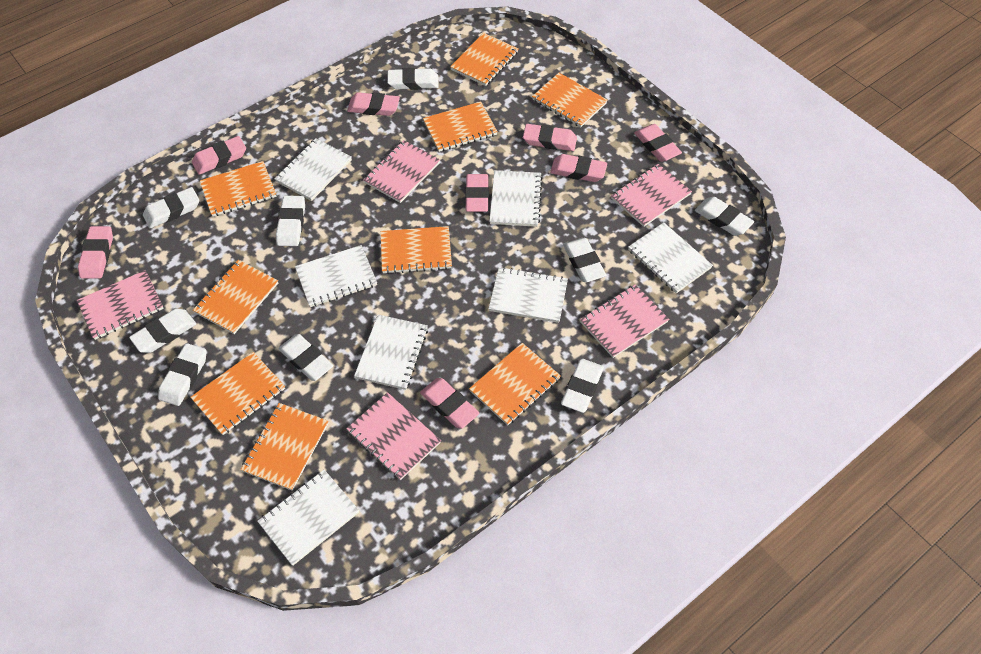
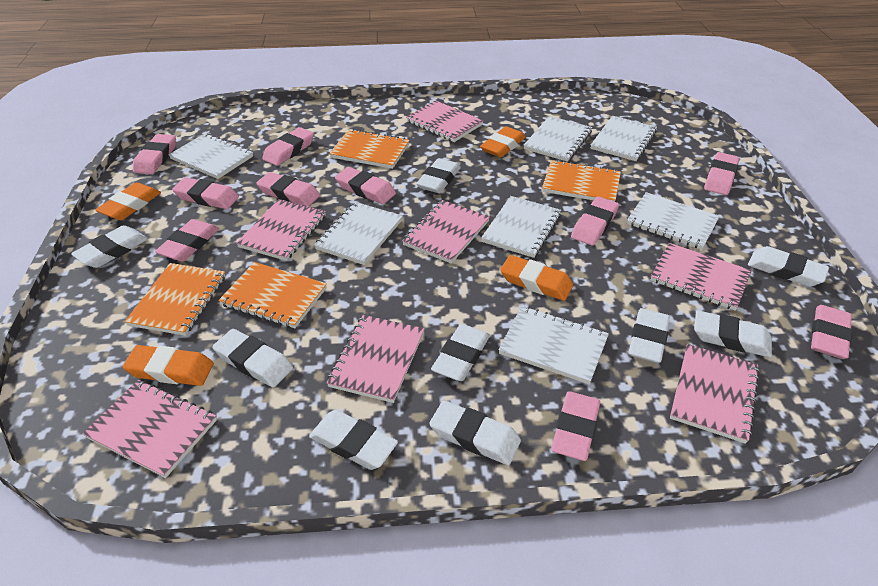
orange eraser: none = 0 -> [95,182,161,220] [122,345,214,386] [480,126,526,157] [500,255,573,301] = 4
orange notebook: [190,352,285,435] [193,260,278,334] [200,161,276,217] [241,403,328,491] [381,226,452,274] [423,101,498,152] [450,33,519,86] [469,343,561,425] [532,73,608,127] = 9 -> [125,263,225,336] [218,262,327,328] [329,129,410,169] [542,160,621,202] = 4
pink eraser: [78,226,113,279] [192,136,246,175] [347,92,400,116] [420,378,479,429] [465,174,489,212] [523,124,577,151] [550,154,607,182] [634,124,682,162] = 8 -> [133,134,176,174] [155,219,219,262] [172,177,239,209] [256,172,320,207] [262,127,314,166] [335,167,396,204] [551,391,600,461] [571,196,619,246] [704,152,740,195] [811,305,853,359] = 10
pink notebook: [77,270,164,340] [346,392,441,480] [363,140,440,203] [580,284,669,358] [611,164,692,227] = 5 -> [82,380,217,478] [236,199,326,261] [327,315,424,403] [402,200,490,264] [406,100,483,142] [651,243,752,310] [670,344,760,444] = 7

